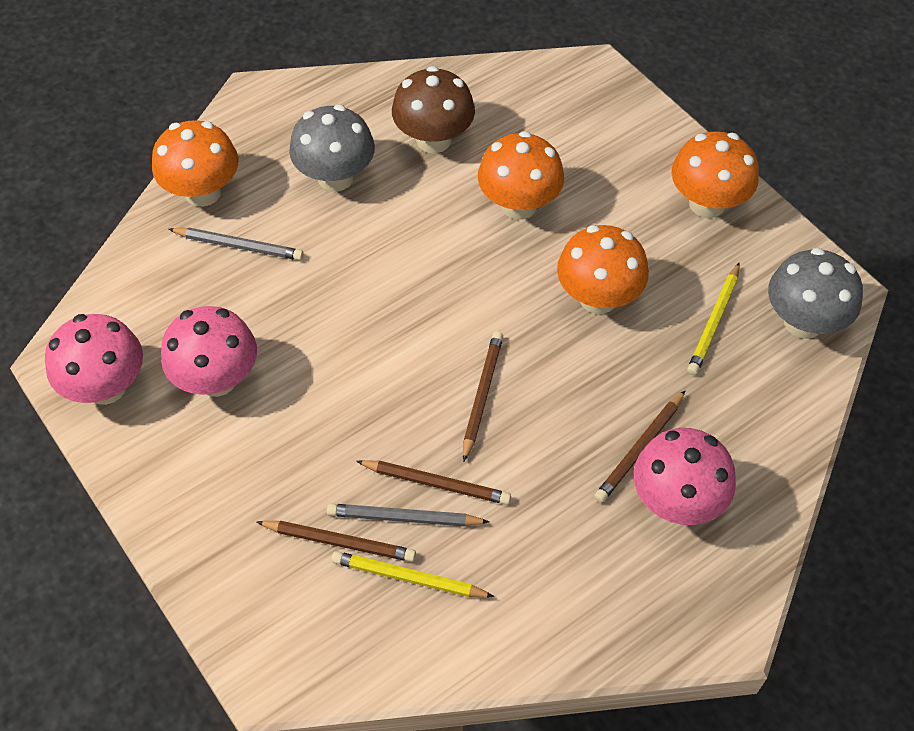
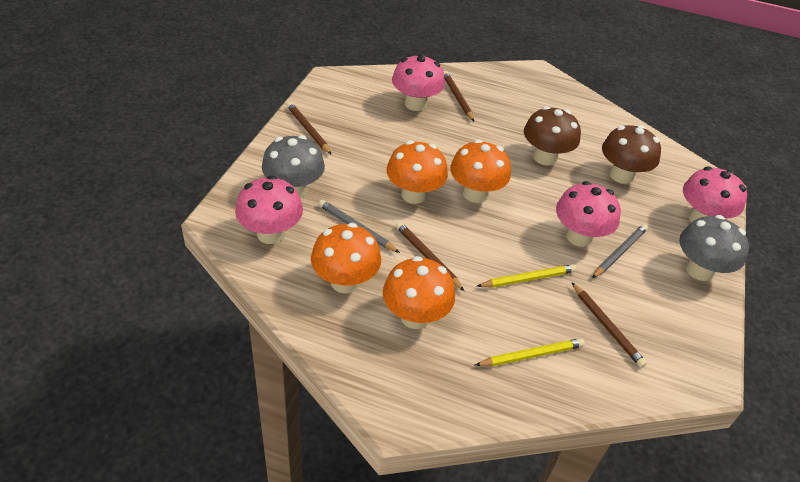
brown mushroom: [392,66,475,153] = 1 -> [524,106,581,166] [602,125,661,184] = 2
pink mushroom: [45,314,143,405] [161,306,257,397] [634,428,736,525] = 3 -> [235,176,303,244] [392,54,445,111] [556,181,621,247] [683,167,747,223] = 4

